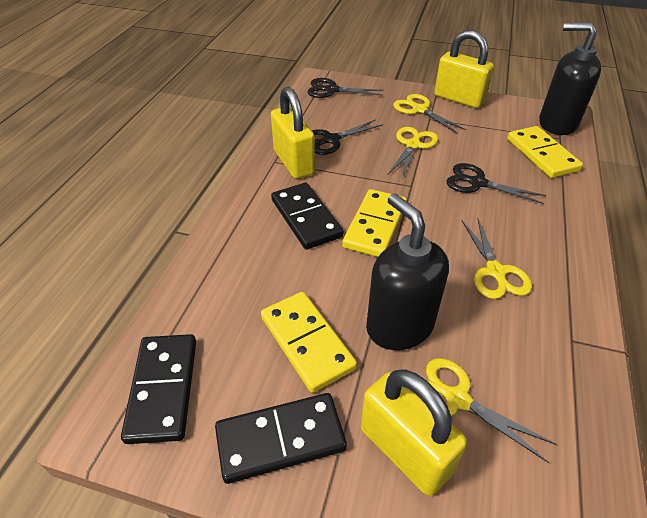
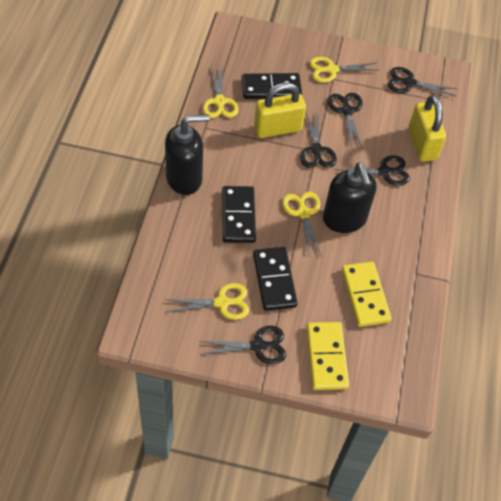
black scissors: [308,78,384,98] [312,119,383,155] [446,163,546,204] = 3 -> [199,326,286,364] [300,113,337,168] [328,93,363,147] [334,155,410,186] [387,67,457,96] = 5
yellow domino: [261,292,357,393] [342,189,407,257] [507,126,583,178] = 3 -> [307,322,349,390] [342,262,392,327] = 2
yellow padlock: [271,87,315,179] [361,369,467,496] [434,30,494,108] = 3 -> [254,82,306,138] [409,95,446,162] = 2

